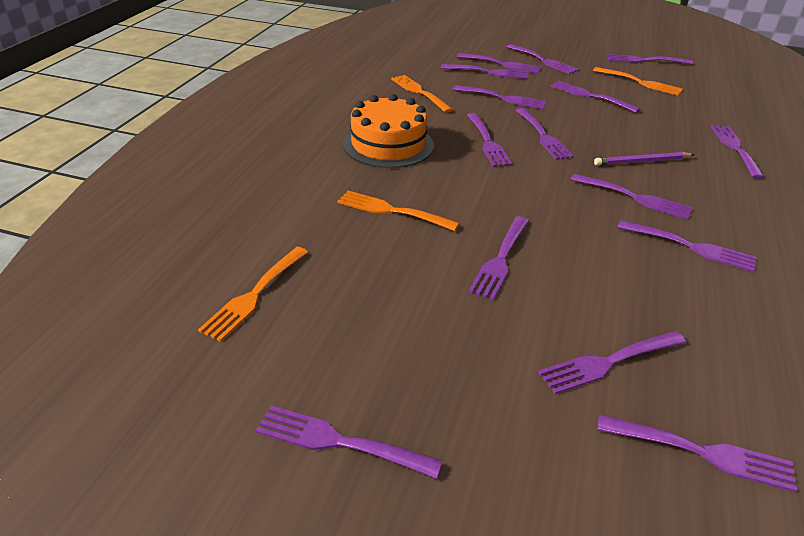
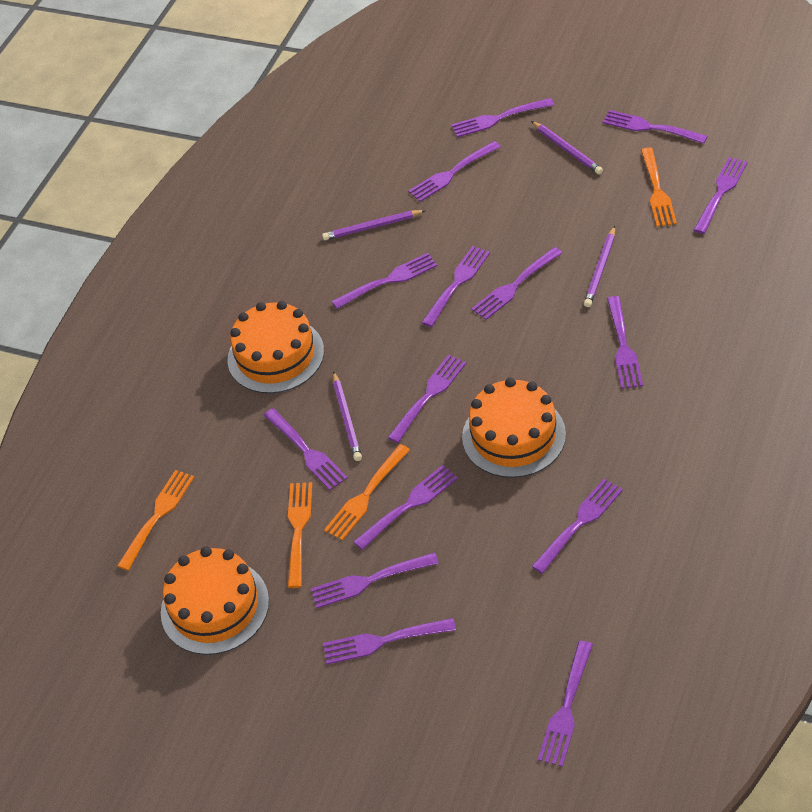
orange cake: [343,94,434,168] = 1 -> [161,547,269,655] [228,301,324,394] [462,378,566,478] = 3
purple pencil: [594,152,695,165] = 1 -> [322,210,426,240] [333,371,362,461] [531,121,603,174] [584,226,615,307] = 4

